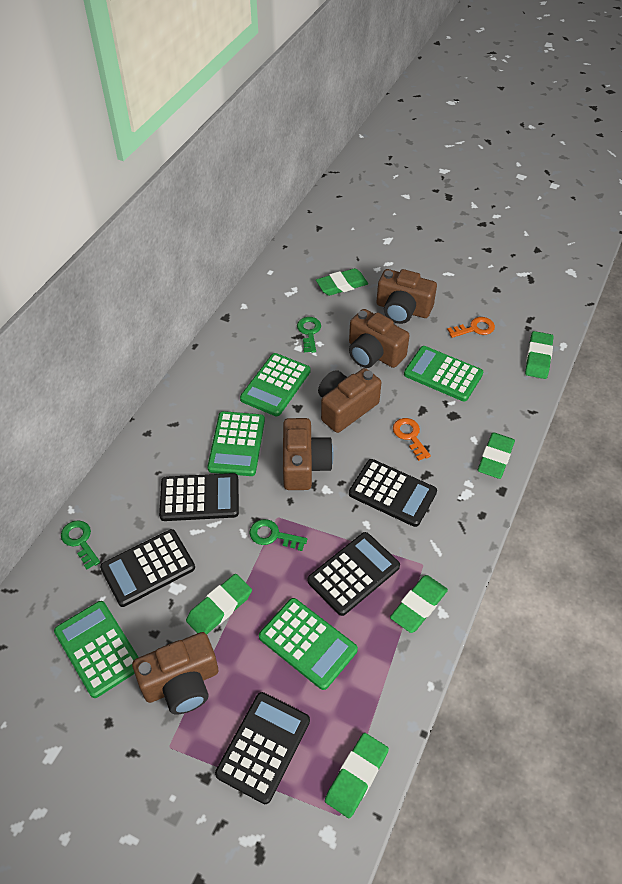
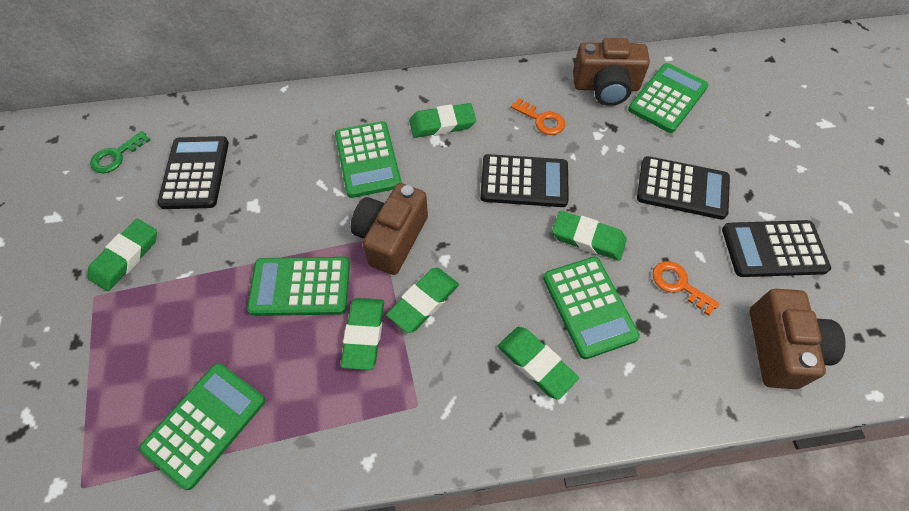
black calculator: [100,529,195,607] [159,473,239,521] [215,692,310,804] [307,532,400,616] [349,459,437,527] = 5 -> [157,136,229,209] [480,154,569,207] [637,156,730,220] [722,220,831,277] = 4
brown camera: [132,632,218,715] [283,418,334,490] [318,368,381,433] [349,309,409,368] [376,269,437,324] = 5 -> [351,183,428,275] [573,38,650,106] [750,289,846,389] = 3
green key: [61,520,100,569] [249,519,307,551] [297,317,321,353] = 3 -> [90,131,151,173] = 1

